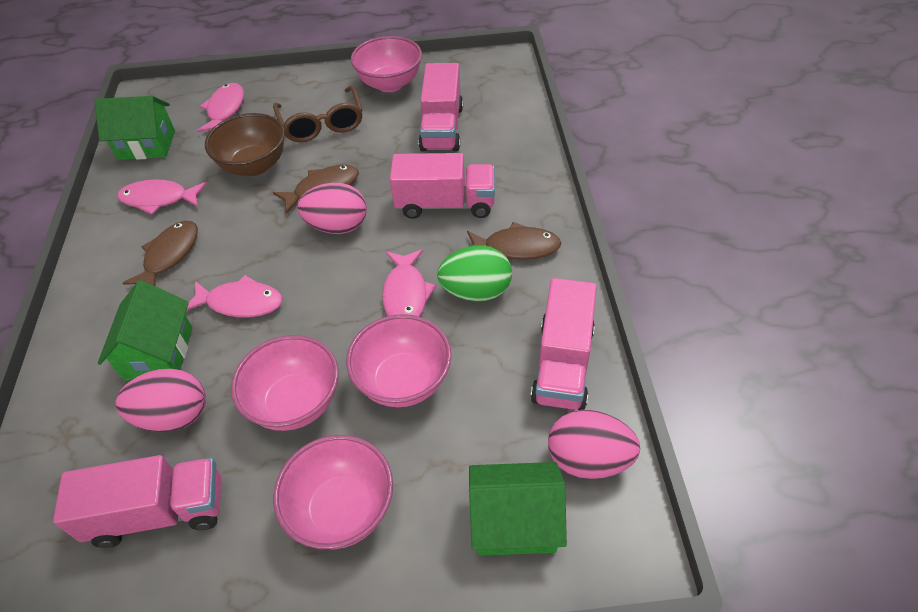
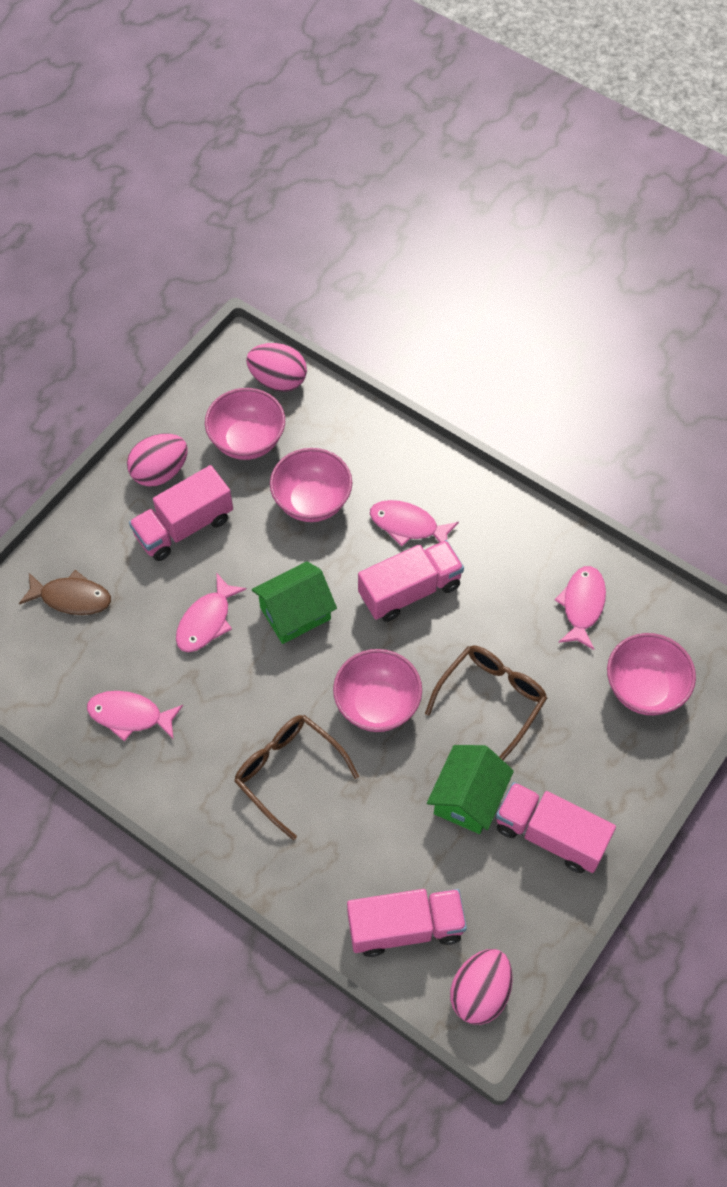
brown bowl: [205,113,285,176] = 1 -> none = 0
brown fish: [123,221,198,286] [273,165,359,214] [467,222,561,260] = 3 -> [19,570,111,615] = 1
brown glasses: [273,86,363,142] = 1 -> [234,715,359,840] [425,646,547,760] = 2
green egg: [437,245,512,302] = 1 -> none = 0
green house: [94,96,175,160] [98,280,192,381] [469,462,567,555] = 3 -> [252,561,337,644] [427,745,514,834] = 2

